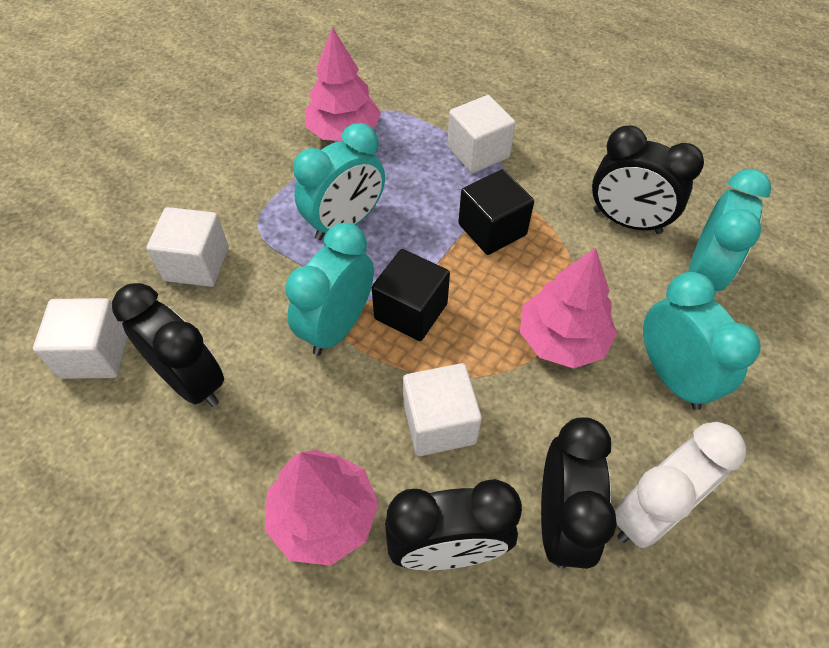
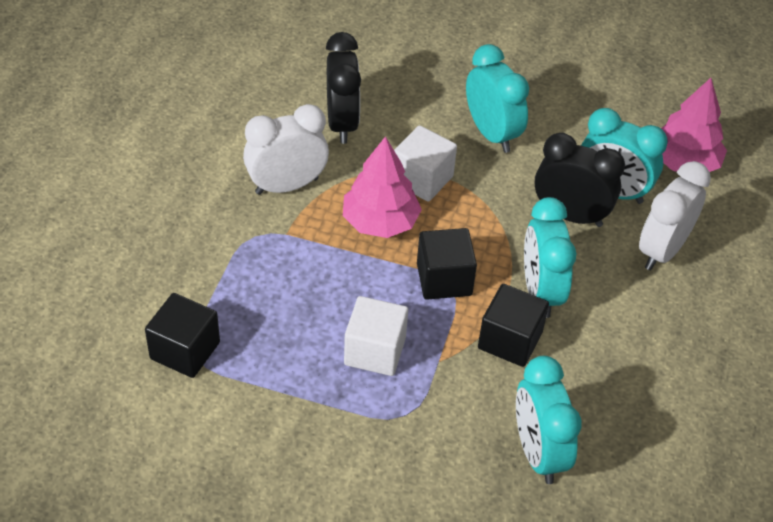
black clock: [112,283,224,407] [385,479,522,570] [541,417,617,569] [592,125,704,234] = 4 -> [326,32,361,144] [535,133,625,227] = 2
black cube: [372,249,450,341] [458,169,534,255] = 2 -> [145,293,220,378] [417,228,477,300] [478,284,549,367] = 3
pink tree: [265,449,379,566] [305,27,381,141] [520,248,617,368] = 3 -> [343,136,422,238] [661,78,727,172] = 2
white clock: [615,422,746,548] = 1 -> [243,104,329,195] [639,161,711,270] = 2
white cube: [33,298,128,379] [146,207,229,287] [403,363,482,456] [447,95,515,173] = 4 -> [344,296,408,376] [394,125,457,202] = 2

